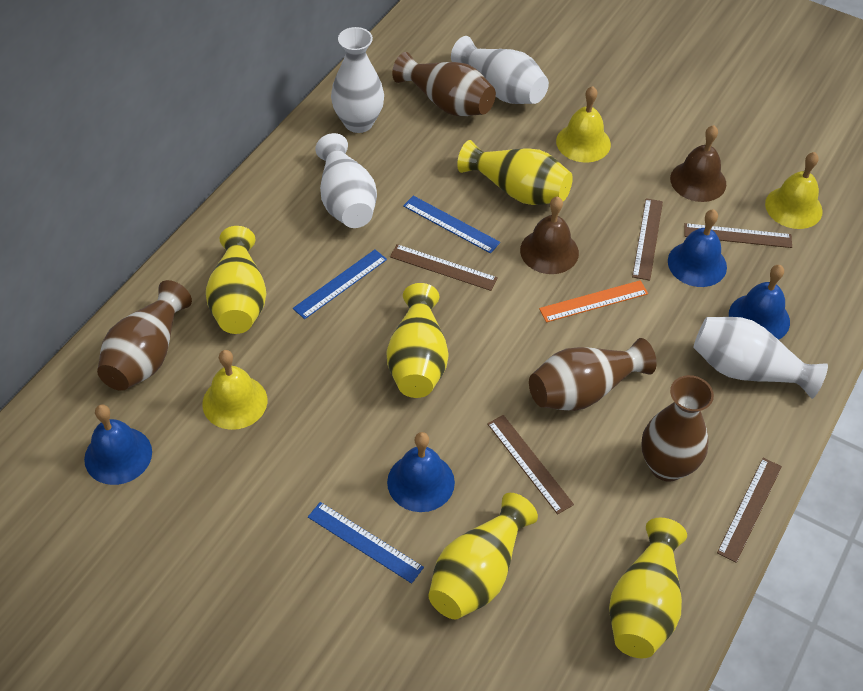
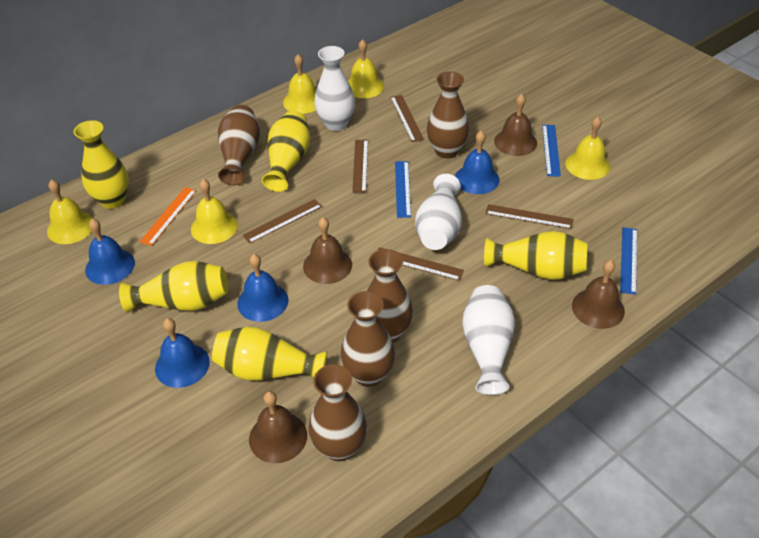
brown bell: [520,196,579,274] [670,125,726,202] = 2 -> [249,391,307,463] [303,217,352,284] [494,94,537,156] [572,260,625,329] = 4
brown vase: [97,280,192,391] [392,52,496,116] [529,338,657,411] [641,375,714,482] = 4 -> [218,105,260,185] [308,364,367,461] [341,291,395,387] [367,249,413,343] [427,72,469,158] = 5
white vase: [315,133,377,228] [331,27,384,133] [451,36,549,104] [693,317,828,399] = 4 -> [314,46,355,131] [415,174,462,250] [462,285,515,395] = 3
yellow bell: [202,350,267,430] [556,86,611,163] [765,152,823,229] = 3 -> [47,179,93,244] [191,179,238,244] [283,54,316,114] [348,39,384,98] [565,116,610,180] = 5

